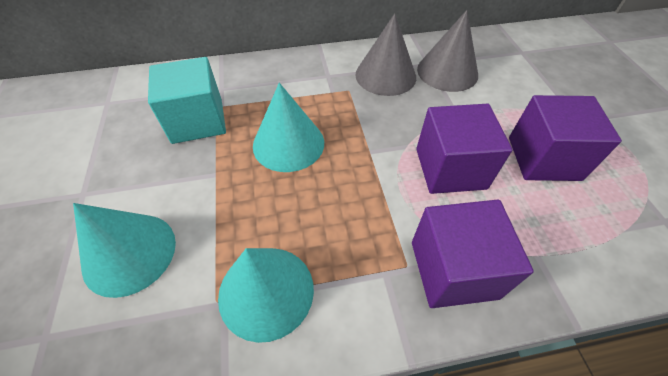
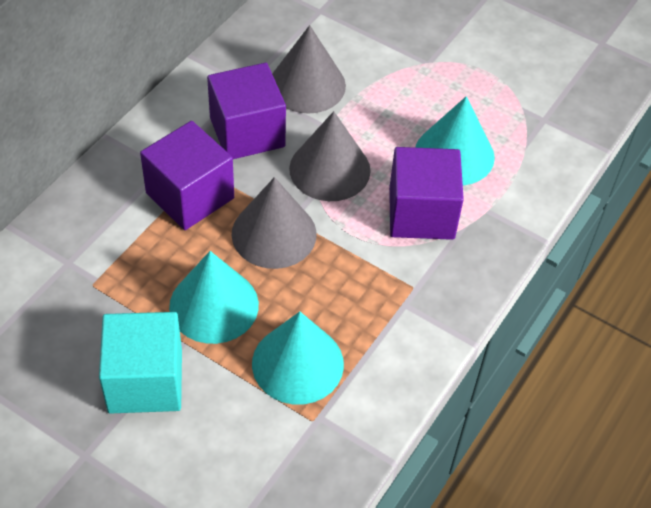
grey cone: [355,14,416,96] [417,10,478,92] = 2 -> [232,177,317,269] [272,25,346,114] [289,111,371,201] = 3

